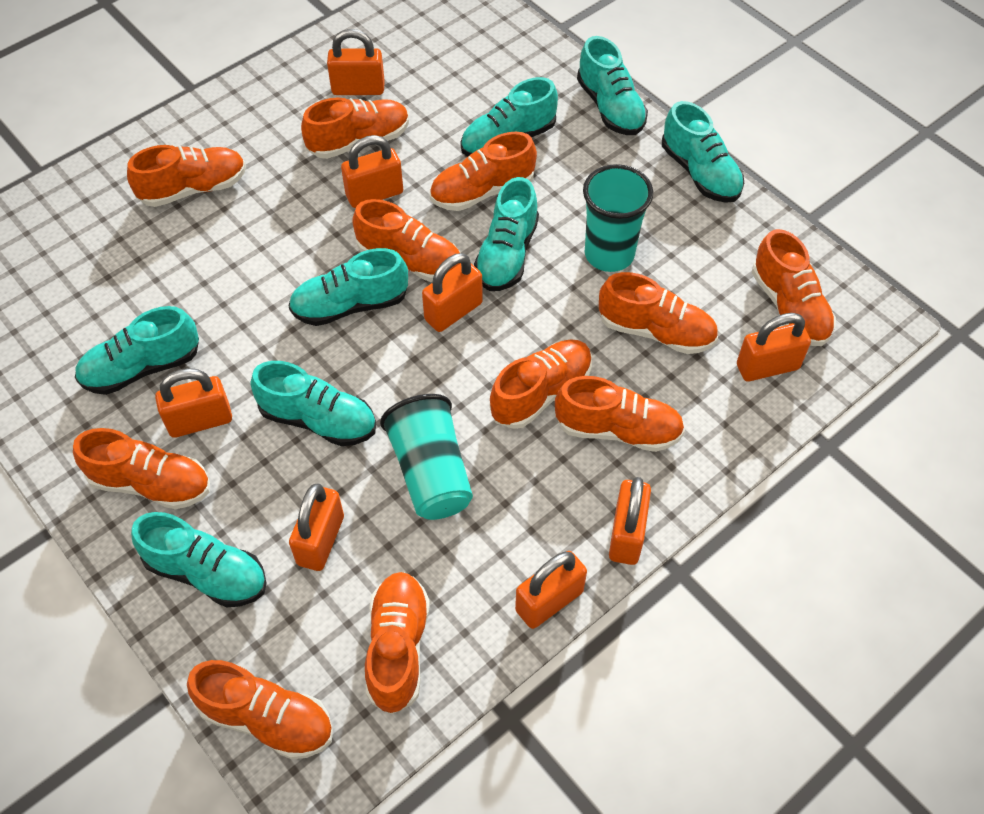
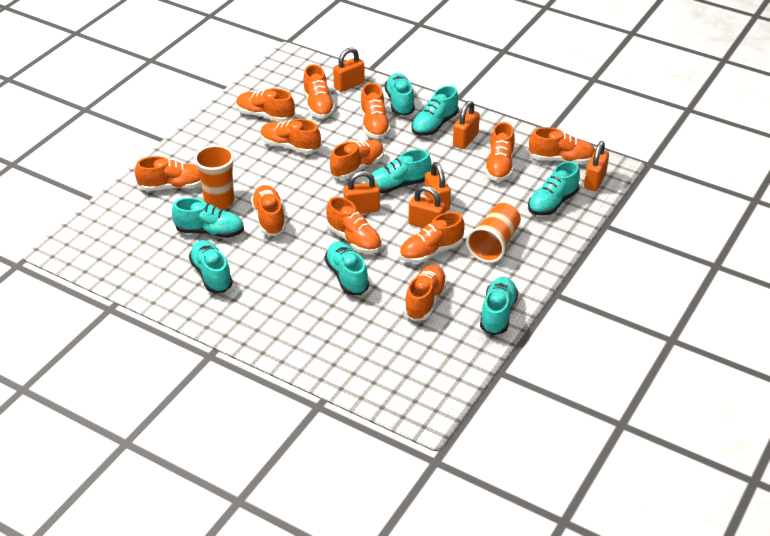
orange cup: none = 0 -> [194,145,234,209] [466,203,521,263] = 2
orange padlock: [155,368,232,438] [289,483,344,571] [327,29,385,95] [341,135,403,208] [422,253,483,332] [515,551,587,629] [609,477,651,565] [737,313,811,381] = 8 -> [333,47,365,92] [343,171,380,214] [408,186,446,228] [424,162,451,211] [453,101,480,149] [584,141,609,191] = 6
orange shoe: [73,428,210,509] [127,145,246,207] [187,660,333,760] [301,97,409,159] [352,199,461,282] [365,572,430,714] [430,132,537,211] [490,339,592,429] [555,376,685,452] [599,272,718,354] [752,229,836,346] = 11 -> [135,156,201,191] [236,88,295,122] [251,185,286,236] [260,119,321,154] [303,64,335,118] [326,197,382,254] [330,140,384,179] [360,83,391,139] [399,212,465,263] [404,265,447,321] [484,122,515,181] [529,127,595,164] = 12
turquoise cup: [380,394,473,520] [583,164,653,272] = 2 -> none = 0

